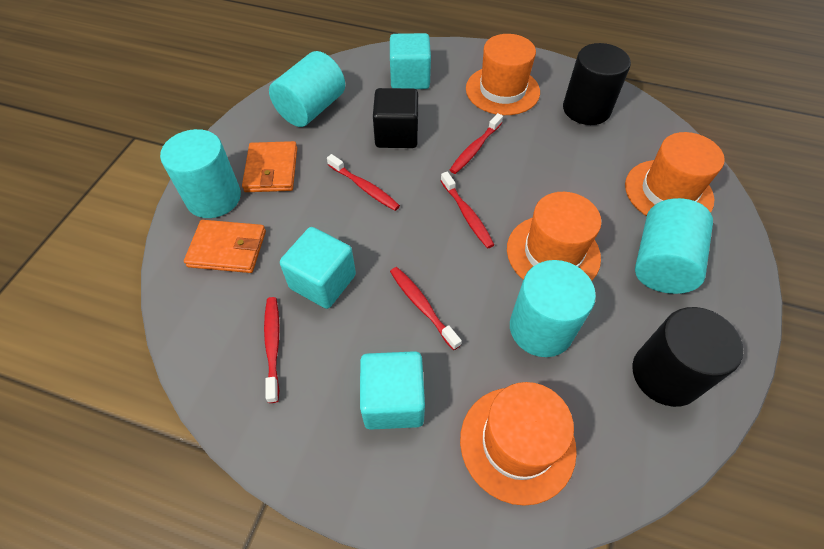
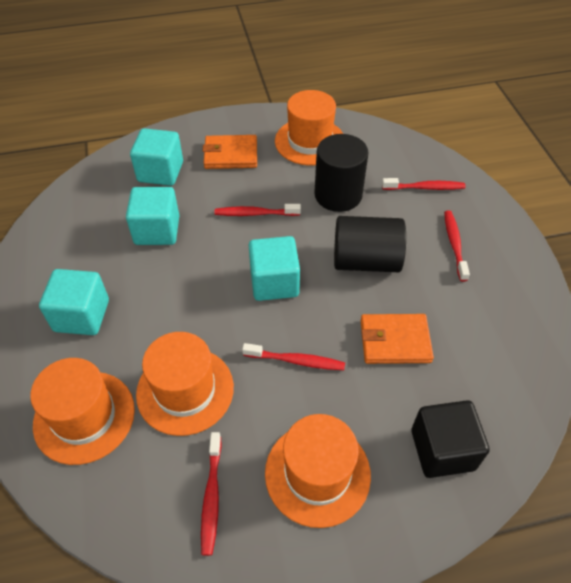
turquoise cube: [280,227,356,309] [360,351,425,430] [390,33,431,89] = 3 -> [39,269,109,335] [126,187,179,245] [130,128,183,186] [249,236,300,301] = 4
turquoise cylinder: [160,129,241,218] [269,51,345,127] [510,260,596,357] [635,198,713,294] = 4 -> none = 0

